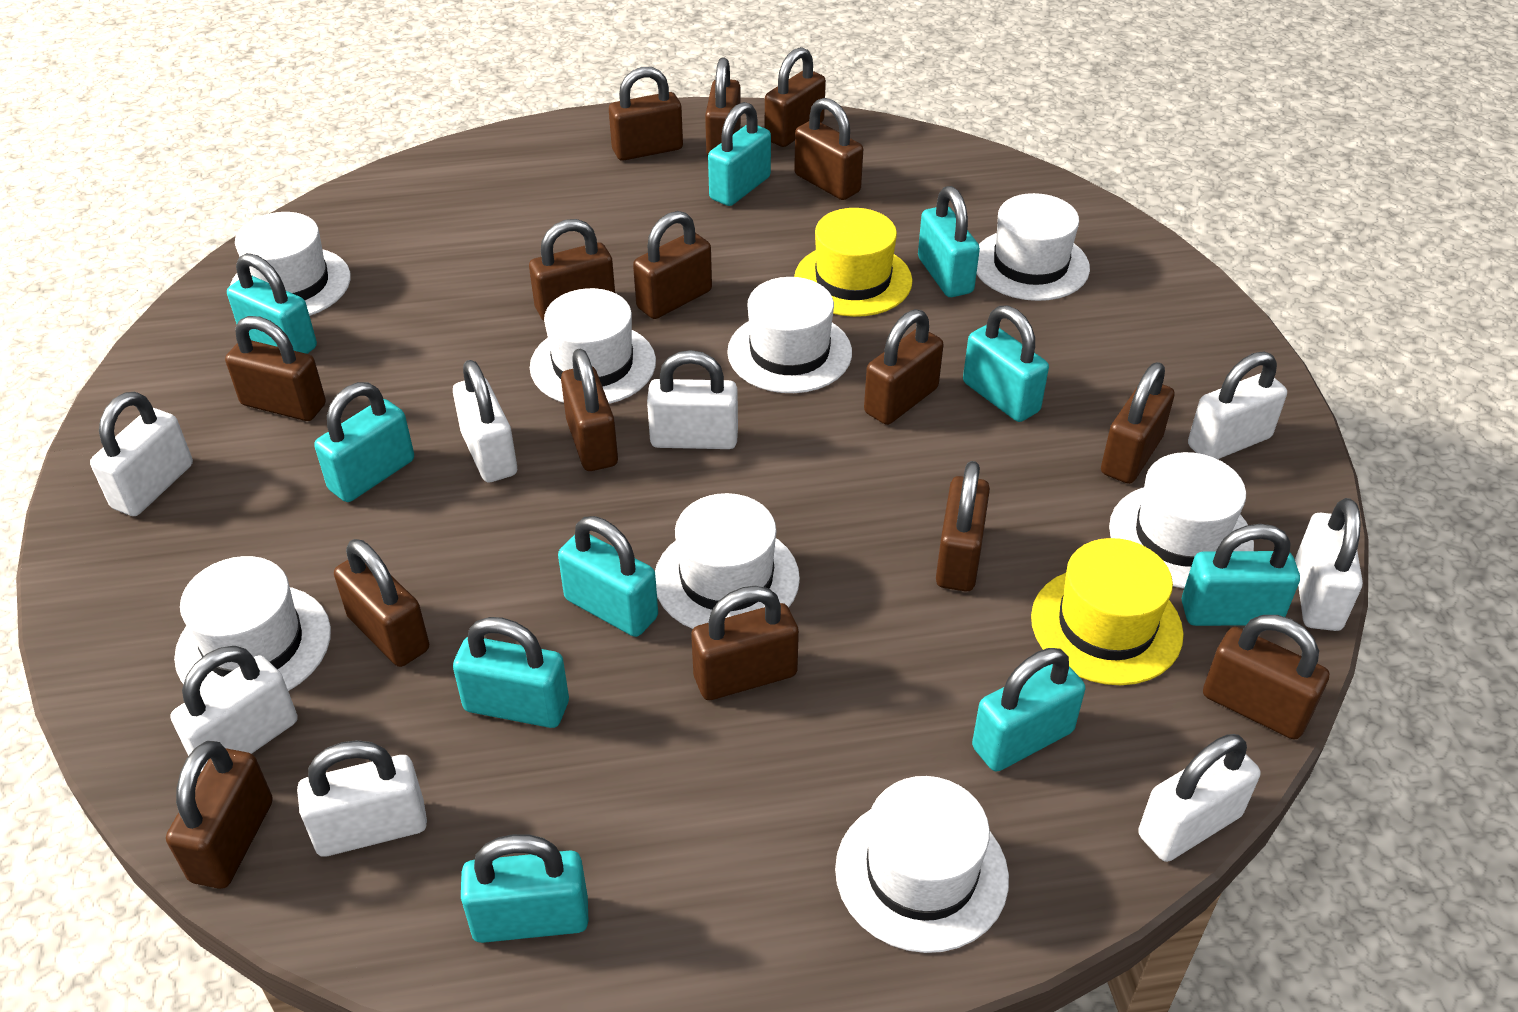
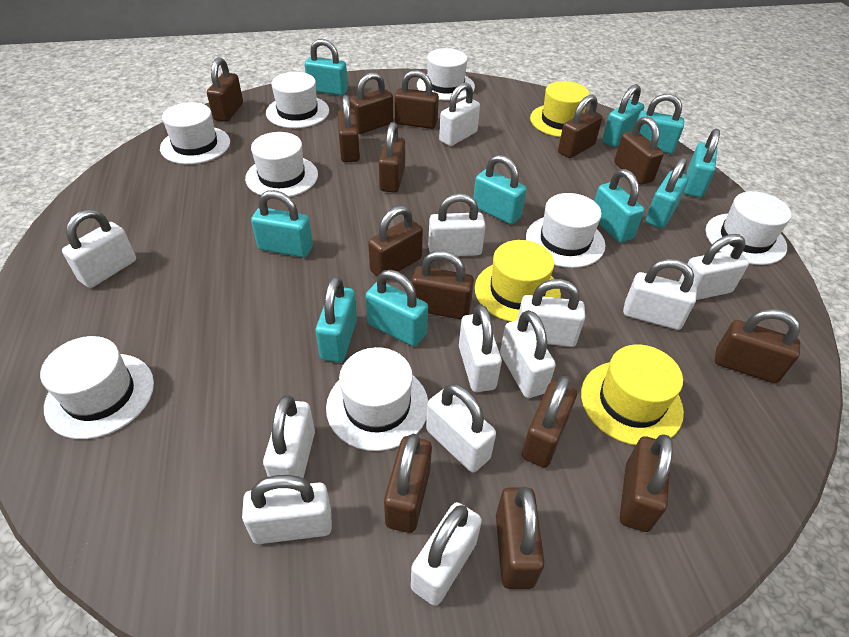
brown padlock: [166,741,273,889] [225,316,326,421] [334,539,429,667] [529,219,615,321] [561,349,618,471] [609,67,683,161] [633,211,712,319] [691,586,799,700] [705,58,741,156] [765,47,826,147] [794,98,863,200] [864,309,943,425] [936,461,990,591] [1101,362,1175,484] [1203,615,1329,739] = 15 -> [207,57,243,122] [338,95,360,162] [350,72,393,134] [368,206,423,277] [379,122,405,193] [384,434,432,533] [395,70,439,129] [411,251,474,319] [496,486,545,589] [522,376,577,468] [558,95,602,158] [614,116,664,185] [620,434,673,532] [715,309,800,383] = 14
white padlock: [90,392,193,516] [171,646,298,772] [297,740,427,857] [453,360,517,483] [647,350,738,449] [1138,734,1261,862] [1188,352,1287,459] [1295,498,1363,631] = 8 -> [62,209,136,288] [242,475,332,544] [263,395,315,478] [411,502,482,606] [426,383,496,472] [428,193,486,256] [439,82,480,146] [459,304,502,392] [500,310,556,398] [517,279,585,347] [623,259,697,330] [679,234,749,300] = 12
yellow hat: [794,208,912,317] [1031,538,1184,685] = 2 -> [475,240,561,322] [530,81,590,137] [581,345,684,445] = 3

